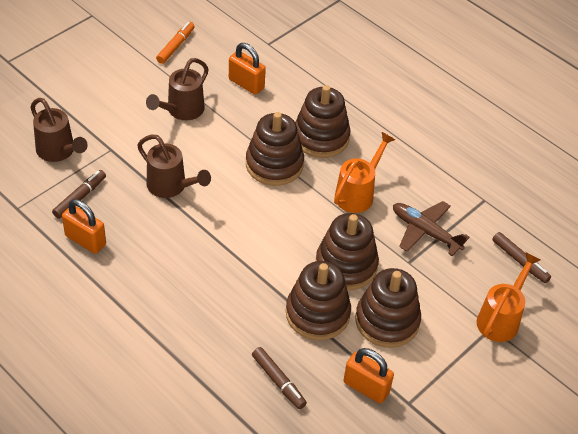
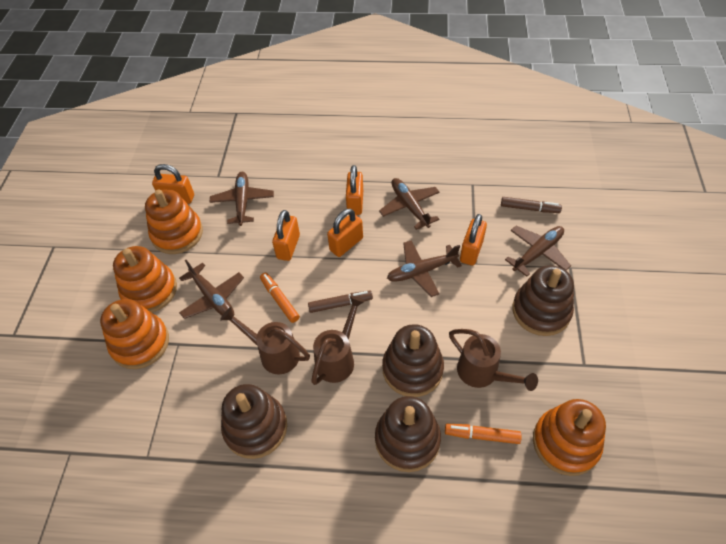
brown marker: [52,170,106,219] [252,347,307,409] [492,232,551,283] = 3 -> [308,291,373,313] [501,197,562,213] = 2
brown plane: [393,201,470,256] = 1 -> [179,260,244,319] [210,172,274,226] [379,178,440,230] [387,241,462,297] [505,226,571,277] = 5
brown stacking toy: [246,112,304,186] [286,261,351,340] [295,85,351,158] [316,213,379,290] [355,268,421,348] = 5 -> [221,384,287,459] [375,396,441,472] [382,324,444,397] [512,265,574,336] = 4
orange marker: [156,22,195,64] = 1 -> [260,273,300,323] [445,424,522,444] = 2
orange padlock: [62,199,106,254] [229,43,266,95] [344,348,394,403] = 3 -> [152,164,194,204] [272,210,300,261] [327,209,363,257] [346,165,363,215] [460,214,487,266] = 5
orange stacking toy: none = 0 -> [100,299,169,369] [113,246,177,313] [145,189,203,254] [533,399,606,476] = 4
orange watering can: [334,132,395,213] [477,252,541,342] = 2 -> none = 0

